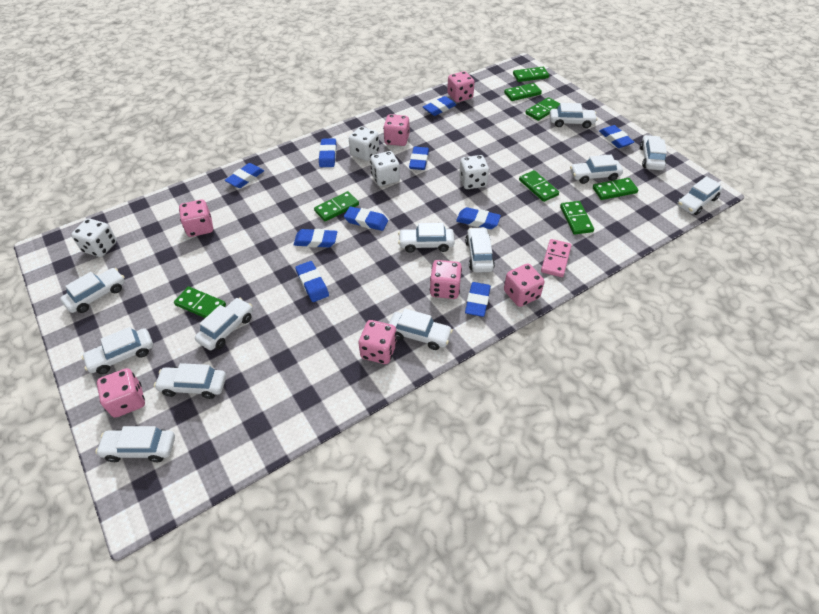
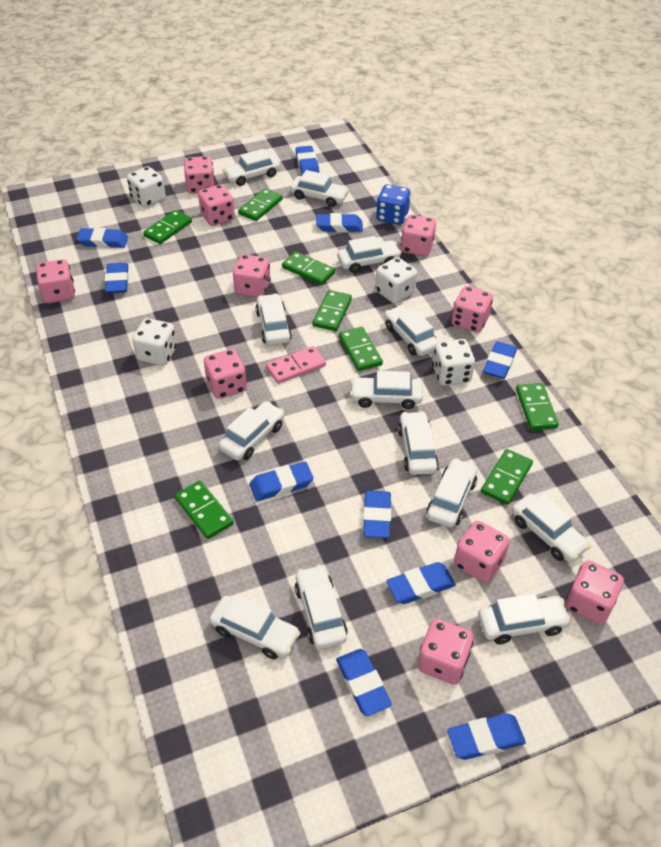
blue dice: none = 0 -> [376,184,411,225] = 1
pink dice: [97,368,145,418] [179,200,213,237] [359,320,397,364] [383,114,409,146] [430,260,462,299] [447,71,475,102] [504,264,544,307] = 7 -> [36,259,75,303] [184,156,215,194] [198,184,235,226] [204,349,247,399] [233,254,271,297] [401,215,436,256] [418,618,474,685] [451,286,493,333] [454,521,510,583] [566,561,624,625] = 10
white car: [60,268,125,313] [82,327,153,374] [95,426,175,462] [154,363,226,399] [195,297,253,350] [389,309,453,350] [398,223,455,253] [465,227,495,273] [550,103,598,128] [570,155,623,184] [640,135,667,170] [677,176,722,215] = 12 -> [210,594,301,659] [219,401,284,461] [222,149,280,186] [255,293,292,345] [290,170,349,207] [295,565,348,649] [337,236,402,273] [350,371,423,409] [384,305,439,356] [398,411,439,475] [426,458,477,528] [478,593,572,644] [512,494,591,562] = 13

